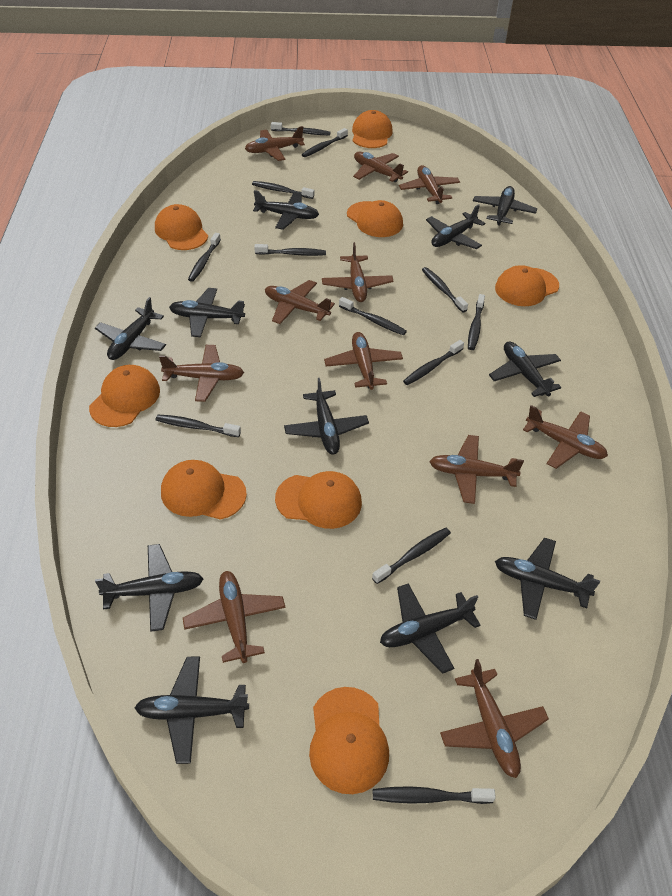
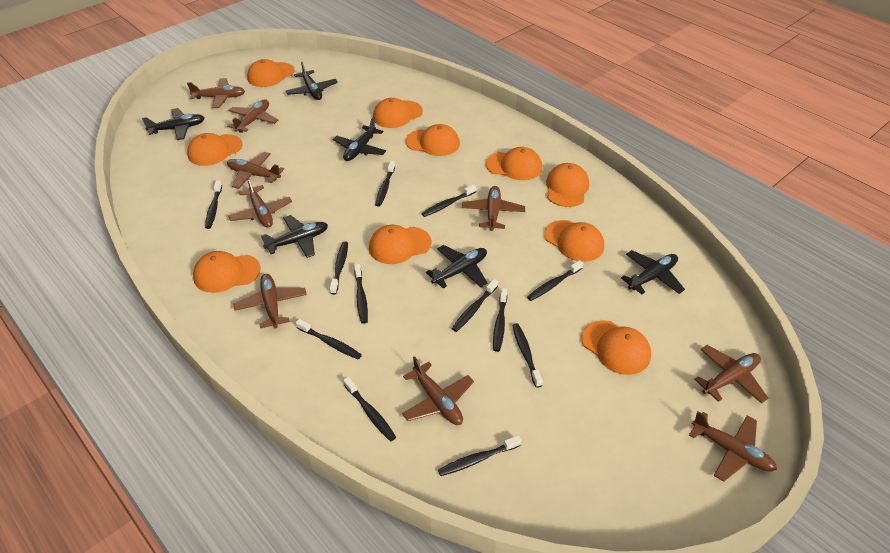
black plane: [95,297,166,360] [95,544,203,632] [135,657,249,764] [169,288,245,337] [253,190,319,230] [284,378,369,455] [380,583,481,674] [426,204,485,249] [473,186,537,226] [489,341,561,397] [495,538,600,620] = 11 -> [142,108,204,140] [261,215,328,258] [286,62,338,100] [333,117,386,161] [426,245,487,289] [621,250,685,294] = 6
brown plane: [159,345,244,402] [183,571,286,663] [245,126,305,161] [265,280,335,324] [322,242,393,302] [324,332,403,390] [353,152,408,182] [399,165,460,204] [429,435,524,504] [440,659,549,778] [523,405,608,469] = 11 -> [187,78,245,108] [227,99,278,133] [227,152,284,189] [228,177,292,227] [233,274,307,329] [402,356,474,425] [462,186,525,231] [689,411,777,482] [694,345,768,404] = 9
orange cap: [89,365,160,427] [155,204,208,250] [161,460,247,520] [275,471,362,529] [309,687,389,794] [347,200,403,237] [352,110,393,148] [495,265,559,306] = 8 -> [187,133,242,166] [193,251,261,293] [247,59,295,87] [369,225,432,264] [373,98,423,128] [406,124,460,156] [486,147,542,180] [544,220,604,262] [546,163,589,207] [582,320,651,375] = 10

